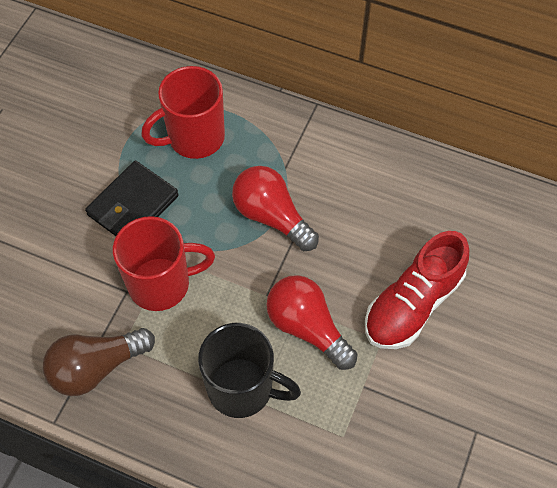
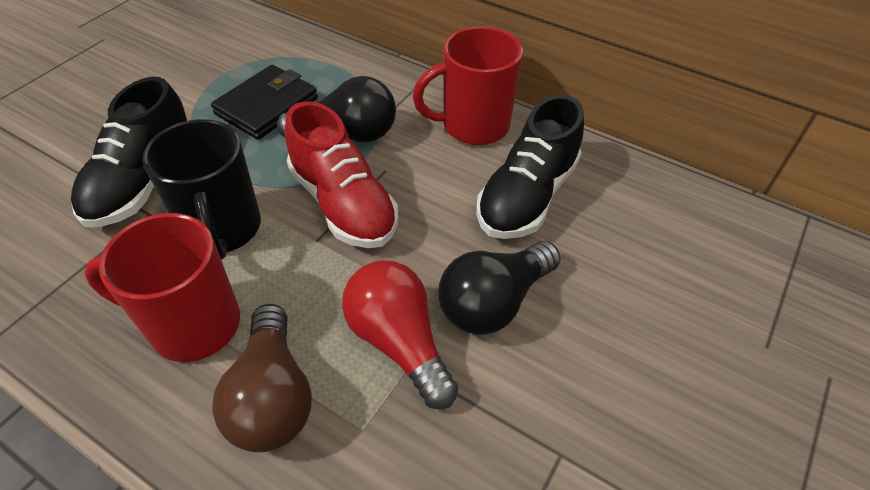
black light bulb: none = 0 -> [277,76,396,142] [438,241,561,335] = 2
black shoe: none = 0 -> [71,77,188,227] [476,95,584,239] = 2
red light bulb: [232,166,319,251] [266,275,357,370] = 2 -> [342,260,458,409] = 1

